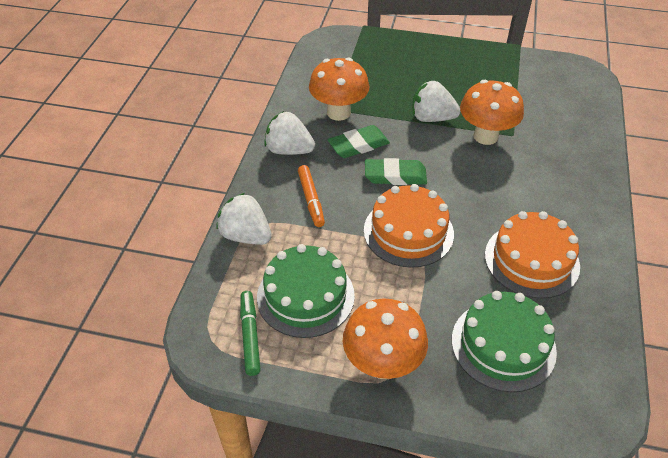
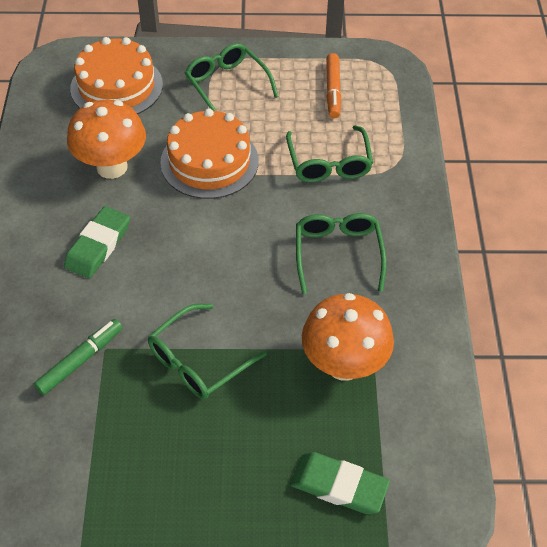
green cake: [257,244,355,338] [452,291,557,392] = 2 -> none = 0
green glasses: none = 0 -> [148,304,267,399] [185,43,279,111] [286,125,373,183] [296,213,386,294] = 4
orange mushroom: [309,57,369,121] [343,298,428,379] [460,80,524,145] = 3 -> [67,100,146,179] [302,293,394,381] = 2
white strawberry: [216,193,272,245] [264,111,315,155] [413,81,461,122] = 3 -> none = 0

